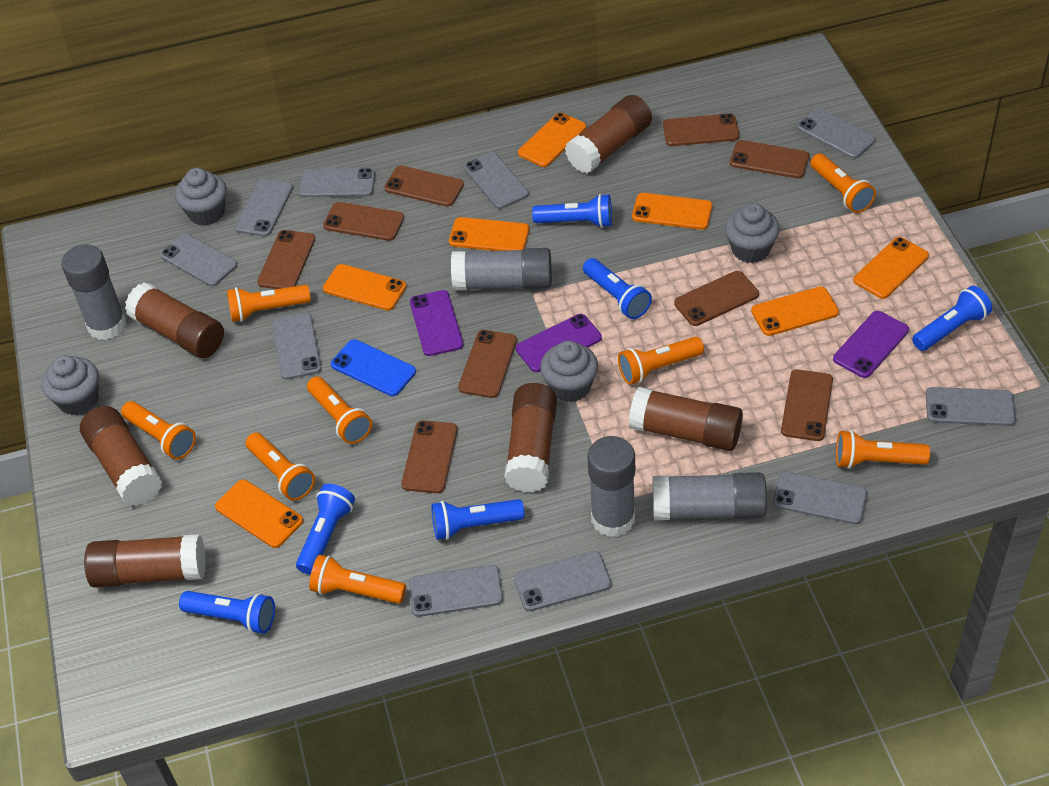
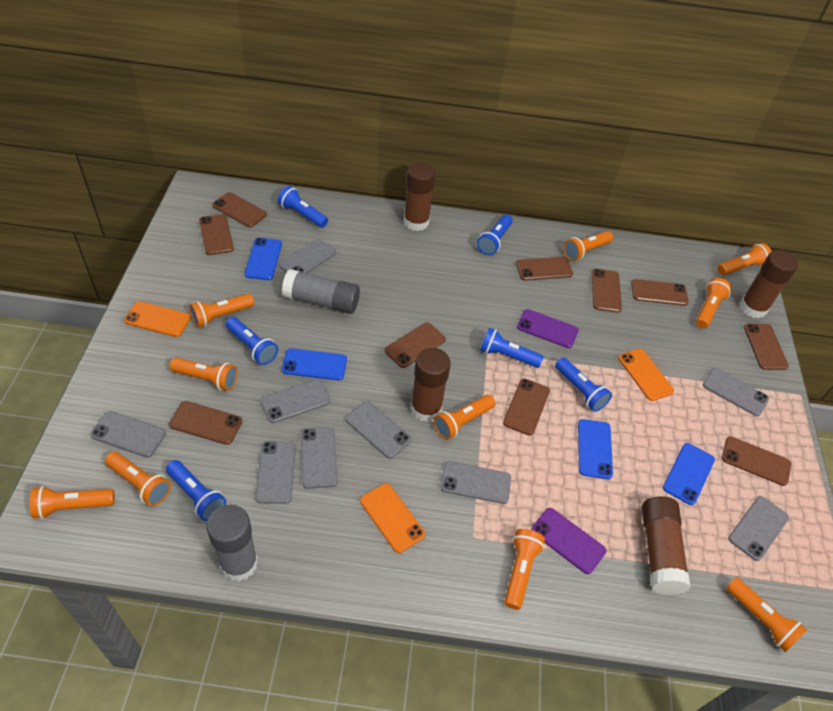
blue phone: [331,339,416,396] = 1 -> [245,238,282,280] [282,348,347,380] [578,419,613,479] [663,443,715,505] = 4
brown glue stick: [80,406,162,506] [84,534,206,588] [125,282,224,358] [504,383,557,492] [565,95,652,174] [629,387,743,451] = 6 -> [404,162,435,231] [410,348,451,422] [642,496,691,595] [740,250,798,318] = 4
brown phone: [257,230,315,289] [323,202,404,241] [384,165,464,207] [402,420,458,493] [458,330,517,398] [663,114,739,146] [674,271,759,326] [730,140,809,178] [781,369,833,441] = 9 -> [169,401,242,445] [199,214,234,255] [212,192,267,228] [385,322,446,368] [503,378,550,436] [516,257,573,281] [592,269,622,313] [631,279,689,306] [722,436,791,486] [744,324,789,370] = 10
grey cupcake: [42,355,99,415] [175,168,227,226] [540,341,598,402] [725,203,780,263] = 4 -> none = 0
grey glue stick: [61,244,127,340] [451,248,552,291] [588,436,635,537] [652,472,767,520] = 4 -> [207,505,258,581] [282,269,360,314] = 2
grey phone: [160,233,237,286] [235,179,293,237] [272,313,322,380] [299,168,375,197] [409,565,503,617] [464,152,529,209] [514,551,611,611] [773,471,867,524] [797,108,875,159] [926,387,1016,426] = 10 -> [90,411,166,458] [255,441,296,504] [261,379,330,423] [280,239,336,274] [301,427,338,489] [346,401,411,459] [440,461,511,504] [703,368,769,416] [728,496,789,561] = 9
orange flashlight: [121,401,196,459] [227,285,311,322] [246,433,315,501] [307,377,372,444] [309,555,406,604] [618,337,704,385] [811,153,876,213] [836,430,930,469] = 8 -> [30,486,115,519] [105,452,171,506] [169,357,237,391] [190,293,254,328] [433,395,495,440] [504,529,545,610] [564,231,613,261] [696,278,732,328] [717,243,772,276] [726,577,807,652] = 10
orange phone: [215,480,303,548] [323,264,406,311] [449,217,530,251] [518,113,586,167] [632,193,712,230] [751,287,839,336] [853,237,929,299] = 7 -> [124,301,191,337] [360,483,425,553] [618,348,674,401] = 3
purple phone: [410,290,463,356] [516,314,602,372] [833,311,909,378] = 3 -> [517,309,579,348] [531,508,606,574] = 2

